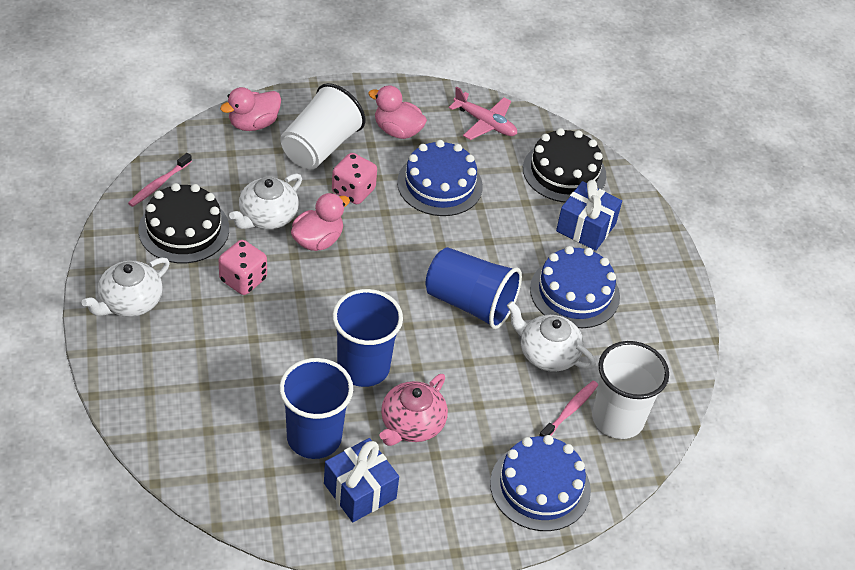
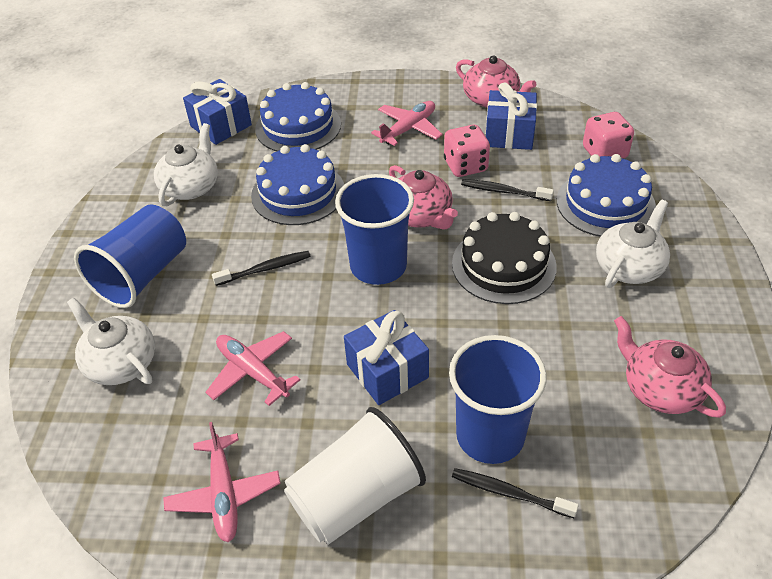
black cake: [138,183,229,263] [523,128,606,202] = 2 -> [452,212,557,304] = 1
black toothbrush: none = 0 -> [212,251,311,286] [452,468,579,518] [461,179,554,201] = 3
blue gift: [324,438,399,522] [556,180,622,251] = 2 -> [183,79,252,145] [344,310,429,405] [486,82,537,150] = 3
pink duck: [220,87,281,131] [291,193,350,251] [368,85,427,139] = 3 -> none = 0
pink plane: [449,87,517,140] = 1 -> [163,422,281,542] [205,331,301,406] [371,101,443,146] = 3
pink teapot: [380,374,448,446] = 1 -> [389,165,458,230] [456,55,537,108] [614,316,726,418] = 3
pink toothbrush: [128,153,192,207] [539,381,598,436] = 2 -> none = 0
white cup: [280,83,365,169] [592,341,669,439] = 2 -> [284,407,426,545] = 1

